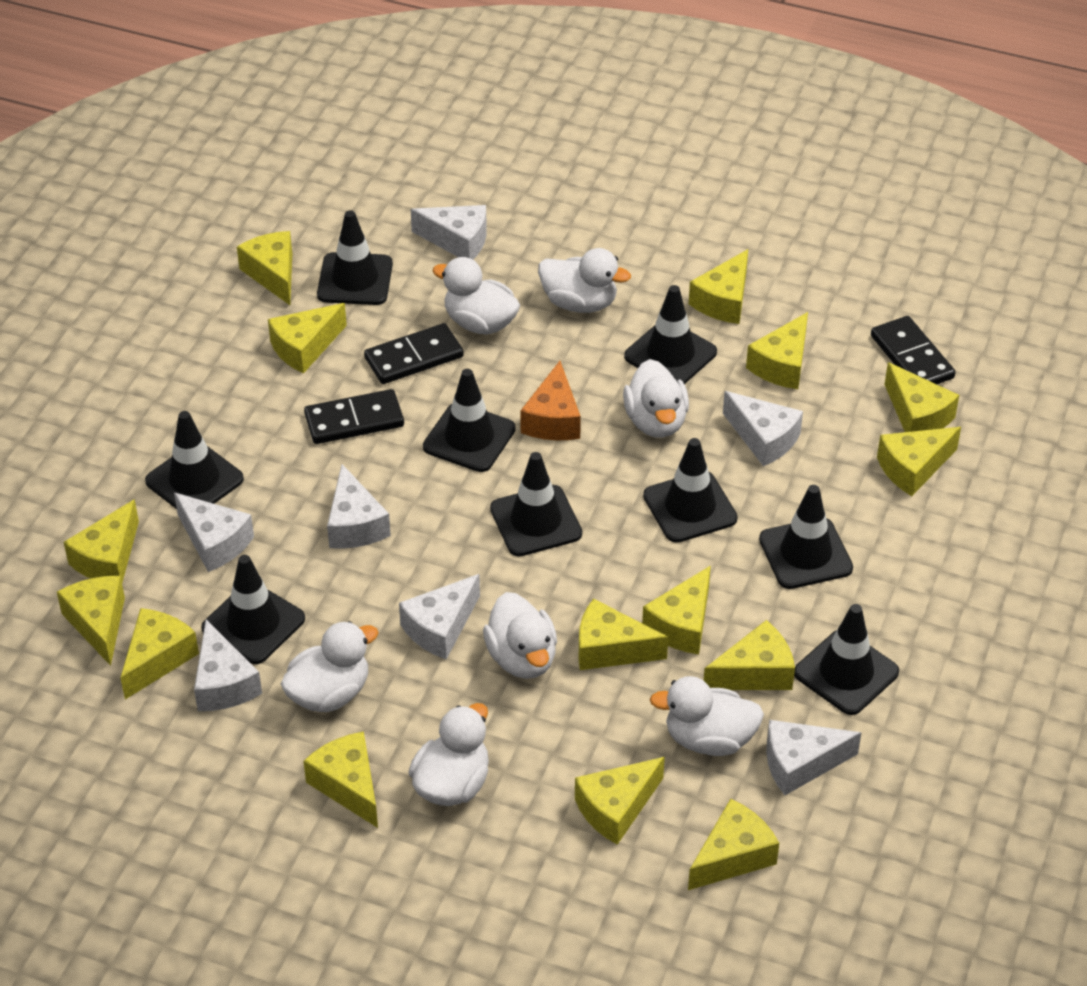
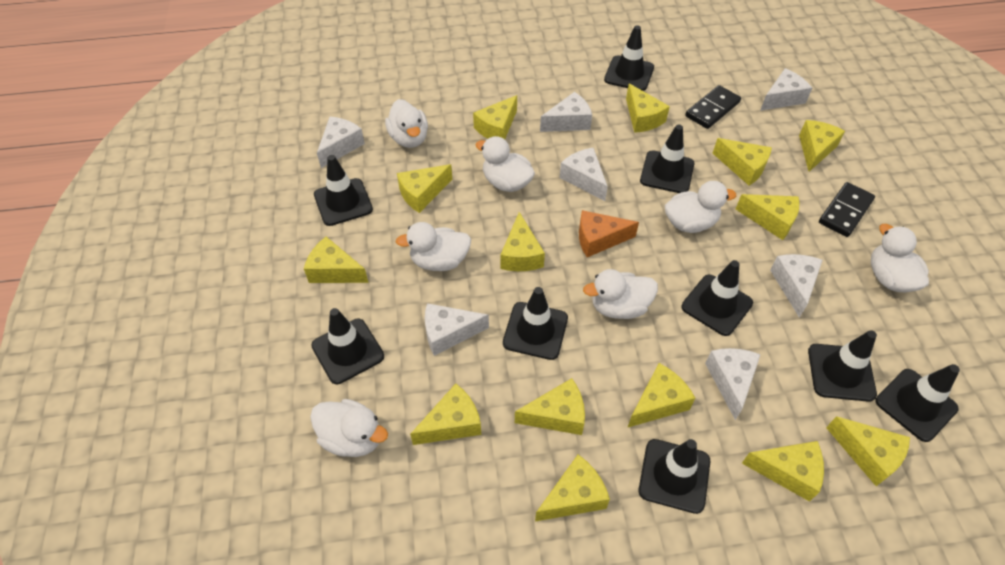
black domino: [304,389,404,444] [364,323,464,384] [871,316,955,384] = 3 -> [685,85,741,129] [819,182,875,237] = 2
yellow cheese: [57,576,125,666] [64,499,139,582] [120,608,199,699] [237,231,292,305] [268,303,347,374] [303,731,378,828] [575,757,665,845] [578,598,668,670] [642,566,711,654] [688,799,779,890] [689,249,748,324] [704,620,795,690] [746,312,808,389] [877,427,961,496] [884,362,959,432] = 15 -> [304,237,368,283] [397,164,452,213] [410,384,481,445] [473,95,517,139] [501,212,545,271] [515,378,585,435] [535,455,610,521] [626,83,670,133] [627,363,695,428] [713,138,772,185] [736,194,799,240] [742,441,824,502] [799,120,845,172] [826,416,910,486] = 14

